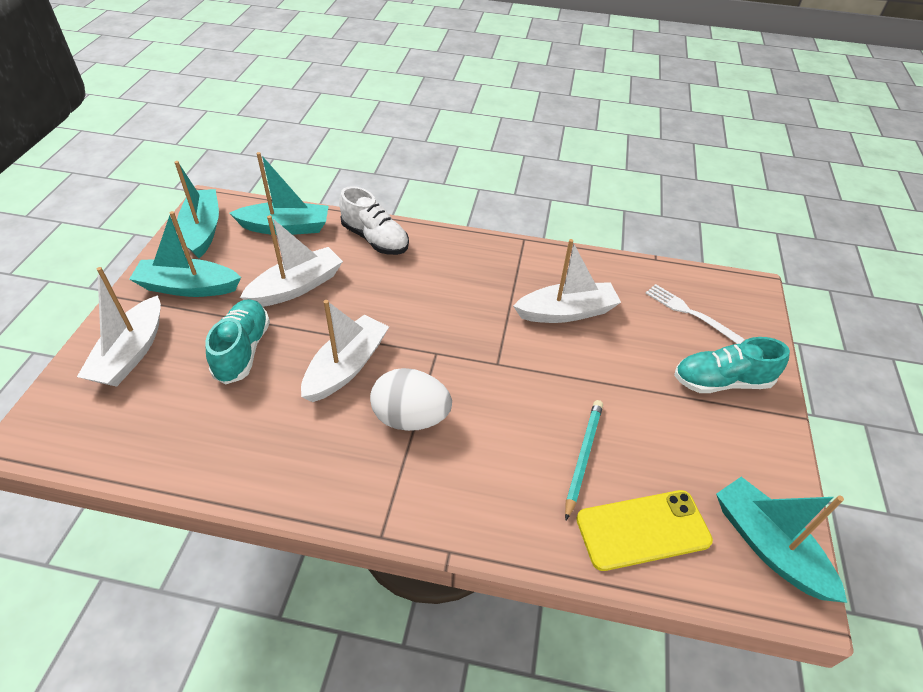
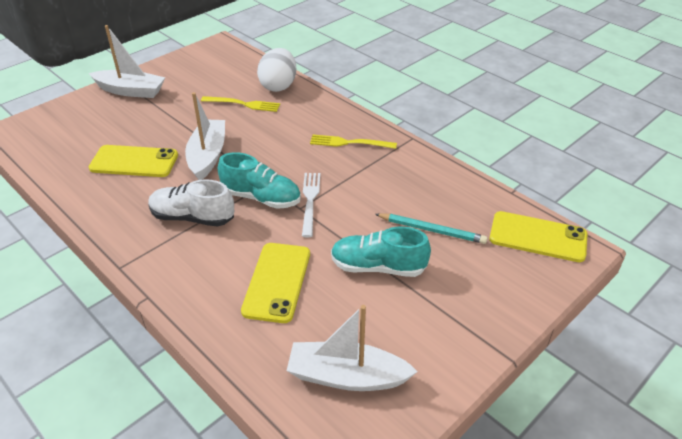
turquoise boat: [129,211,241,297] [174,161,219,258] [229,152,329,235] [716,477,847,603] = 4 -> none = 0
white boat: [77,267,161,387] [240,215,343,307] [301,300,389,402] [513,239,621,323] = 4 -> [89,25,165,98] [185,92,225,180] [287,305,418,391] = 3
yellow fork: none = 0 -> [201,96,280,112] [310,135,397,149] = 2
yellow phone: [576,490,713,571] = 1 -> [89,145,178,177] [241,243,310,323] [489,211,588,262] = 3

